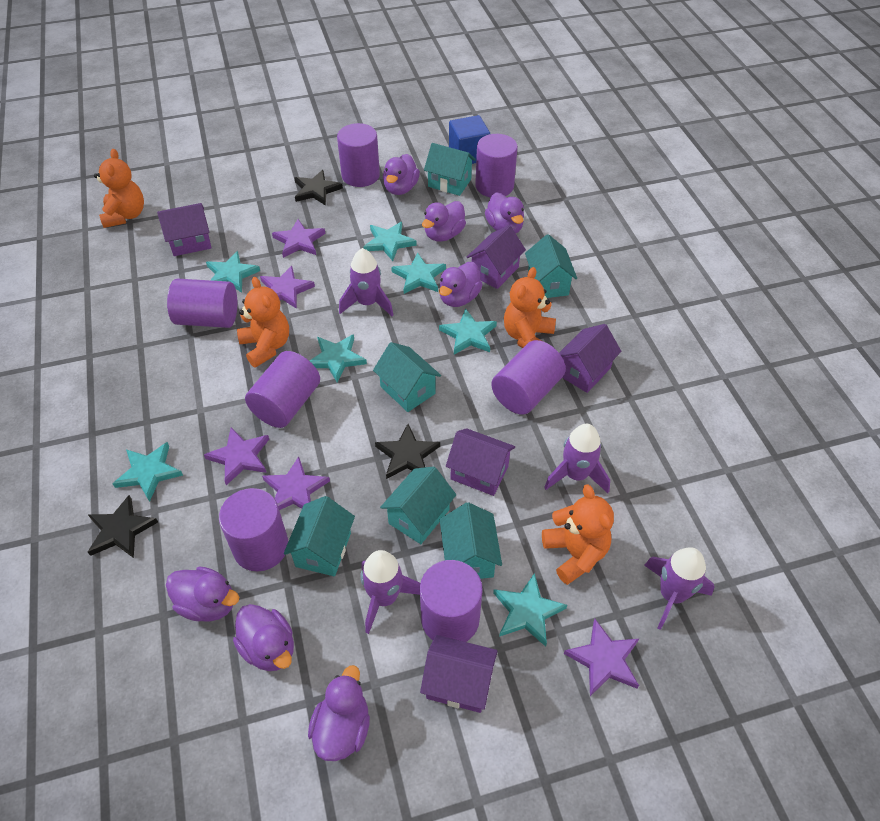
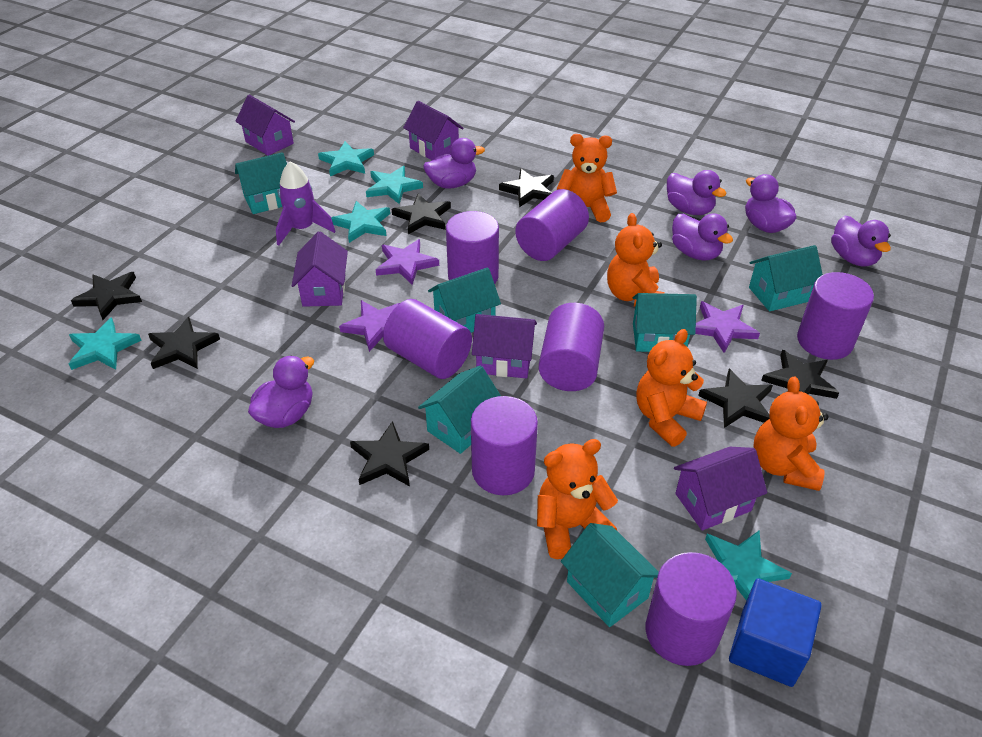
black star: [88,495,158,558] [294,170,343,206] [375,424,440,479] = 3 -> [71,272,142,320] [148,317,220,369] [350,421,429,486] [392,193,451,234] [499,169,554,207] [698,369,773,428] [761,350,839,399] = 7
orange teddy bear: [94,149,144,228] [237,277,289,368] [504,267,556,348] [542,484,614,585] = 4 -> [537,439,618,559] [557,134,617,222] [607,213,665,306] [636,329,707,447] [753,377,829,491] = 5
purple duck: [166,566,239,621] [233,604,294,671] [308,665,370,761] [383,154,420,195] [422,201,466,242] [439,262,483,307] [485,193,524,233] = 7 -> [248,356,314,428] [423,138,485,189] [667,170,727,215] [672,213,733,260] [745,174,796,233] [831,216,891,267] = 6
purple rocket: [339,248,393,316] [361,550,420,634] [544,424,610,493] [644,547,715,630] = 4 -> [276,161,335,246] = 1
purple star: [204,427,269,485] [260,266,315,309] [262,457,330,510] [272,219,325,258] [564,619,639,696] = 5 -> [339,300,400,352] [376,239,439,285] [695,301,760,353] = 3
turquoise star: [113,442,183,502] [206,251,260,293] [310,334,367,382] [363,222,417,261] [391,252,446,294] [439,309,497,355] [493,573,567,647] = 7 -> [69,317,142,370] [318,141,374,176] [331,201,390,243] [366,166,423,204] [705,530,792,601] = 5

